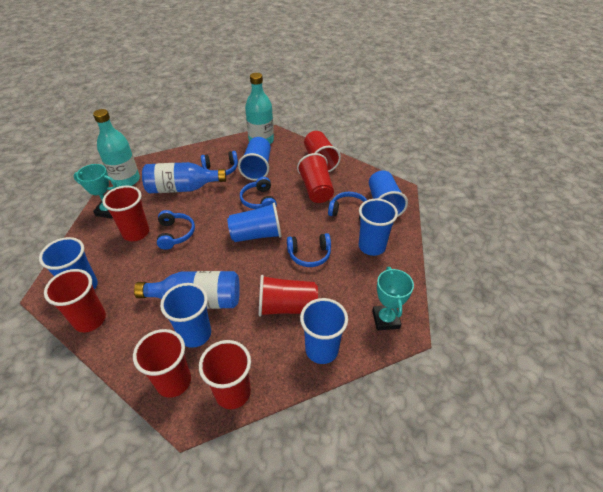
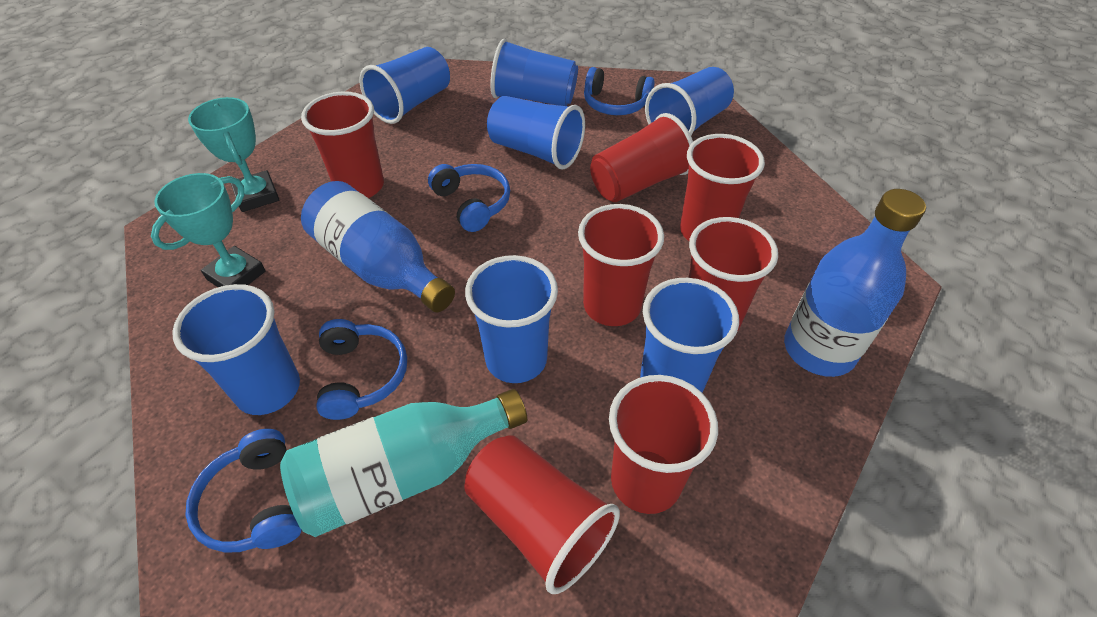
blue headphones: [157,210,195,250] [201,151,238,175] [240,177,277,209] [287,233,331,267] [328,192,367,220] = 5 -> [186,429,301,553] [316,319,407,420] [428,164,510,232] [584,67,655,115] = 4
turquoise bottle: [93,109,140,187] [245,73,274,144] = 2 -> [280,389,527,537] = 1

